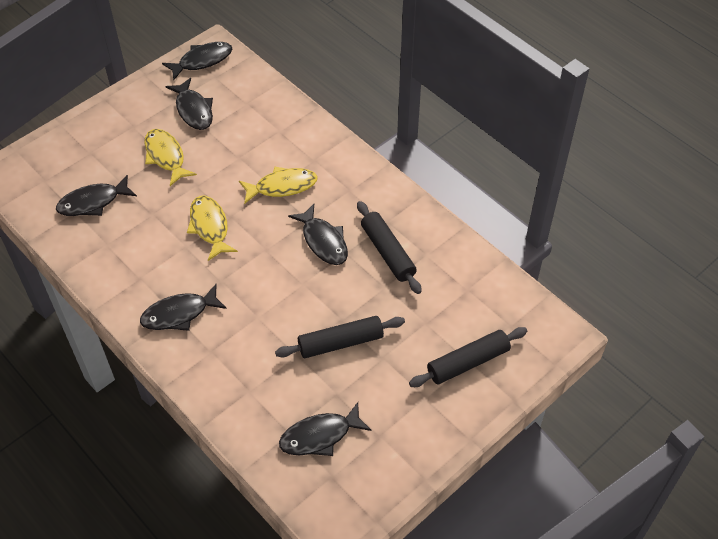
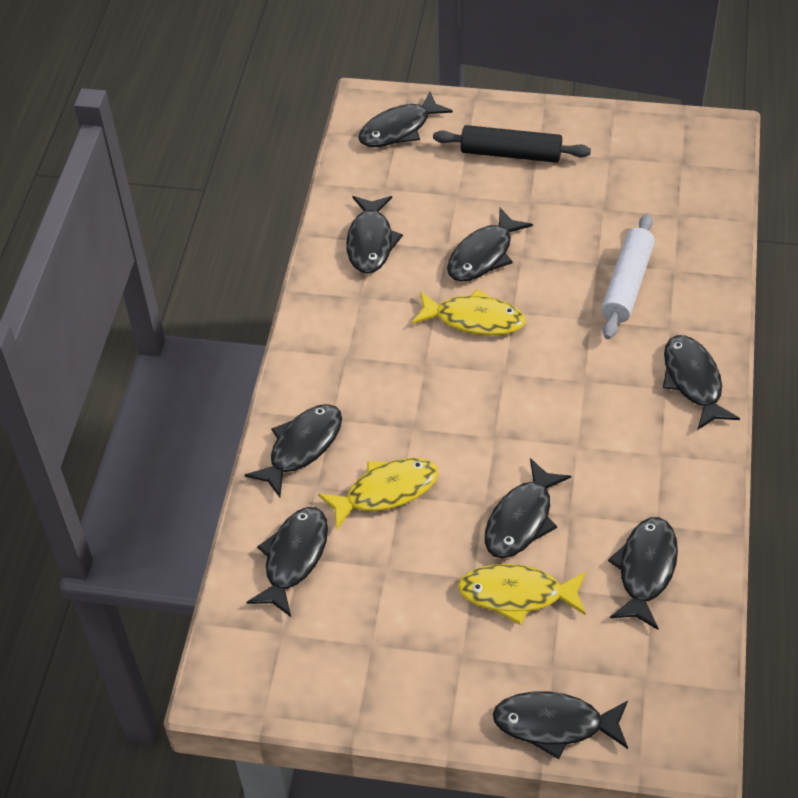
black fish: [56,175,137,216] [140,284,227,331] [162,42,232,80] [165,78,213,130] [279,402,372,456] [288,204,348,265] = 6 -> [245,404,342,497] [246,507,328,617] [346,196,403,274] [358,91,453,147] [447,208,533,282] [485,458,571,558] [492,691,628,759] [608,517,678,630] [663,335,740,430] = 9
black rolling pin: [275,316,405,358] [357,201,422,294] [409,327,527,387] = 3 -> [433,125,591,163] = 1
white rolling pin: none = 0 -> [601,214,655,339] = 1

